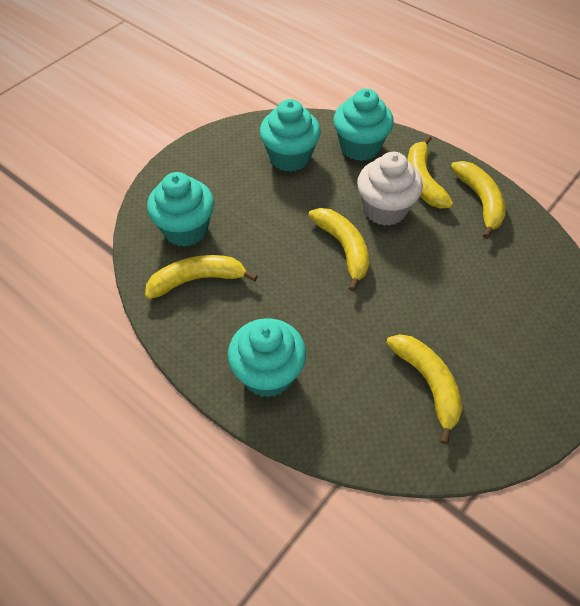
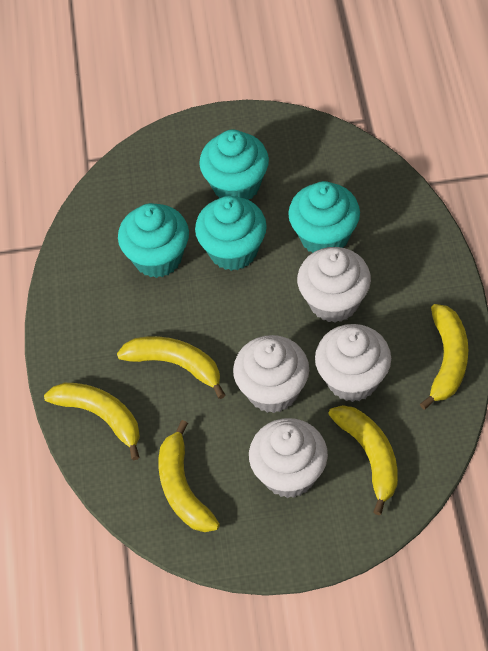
white cupcake: [357,152,423,226] = 1 -> [233,335,309,413] [249,418,328,498] [297,247,371,323] [315,324,391,402] = 4

